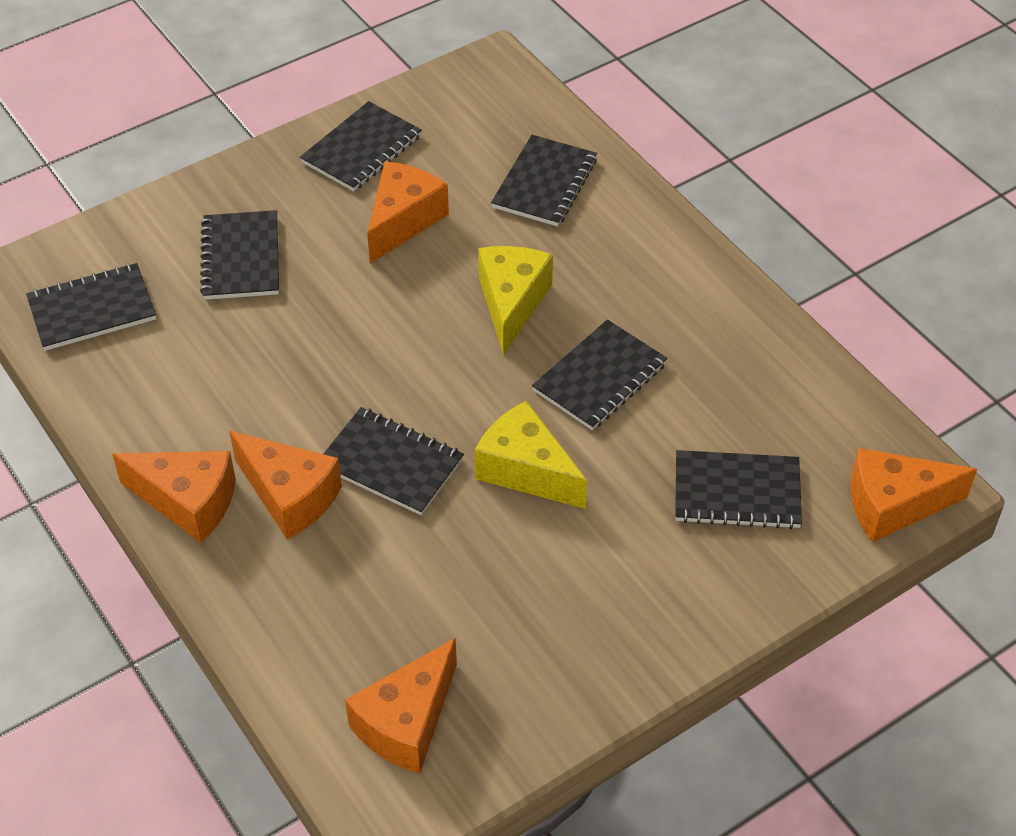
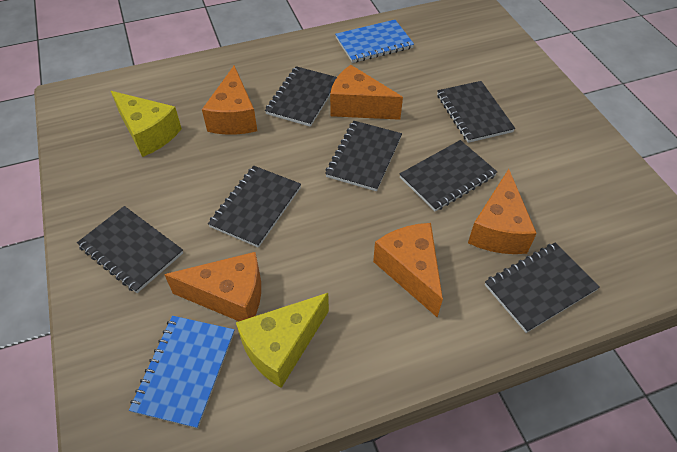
blue notebook: none = 0 -> [129,316,234,429] [335,20,414,63] = 2

